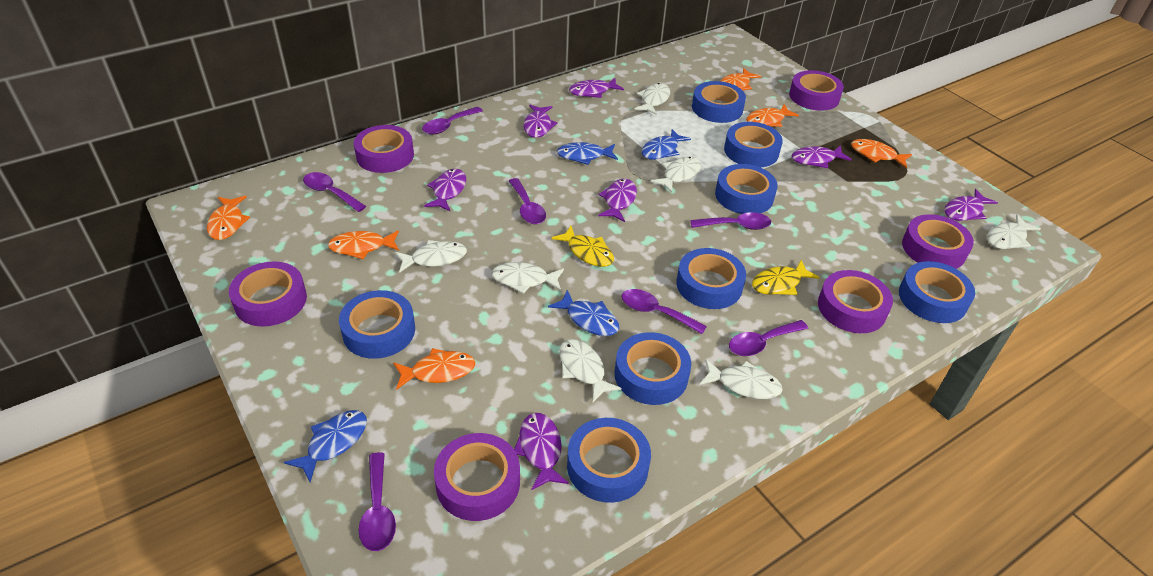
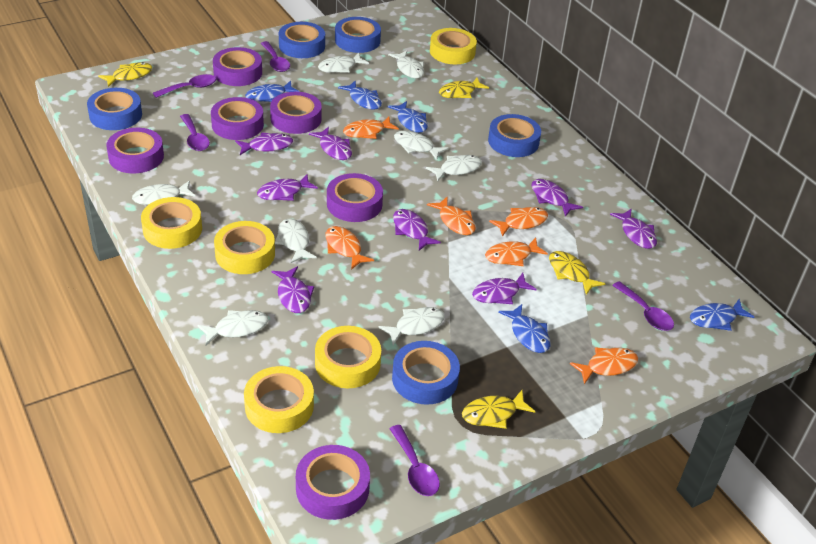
blue fish: [284,410,367,482] [548,290,619,336] [557,142,618,165] [641,129,691,160] = 4 -> [245,80,300,102] [338,80,382,110] [387,101,428,133] [498,304,550,353] [690,299,754,331] = 5
blue tape: [339,290,415,359] [567,418,651,503] [615,332,691,405] [676,248,746,309] [692,81,746,123] [715,164,778,214] [724,122,783,168] [899,261,975,323] = 8 -> [87,88,142,130] [279,22,325,58] [335,17,381,53] [392,341,460,405] [488,114,541,157] = 5
purple fish: [424,169,466,211] [514,413,569,490] [524,105,557,138] [569,78,624,98] [598,179,637,222] [791,145,852,168] [944,189,998,221] = 7 -> [235,132,293,155] [257,174,318,201] [271,266,315,313] [309,127,352,160] [393,209,441,251] [472,273,537,304] [531,179,583,217] [610,209,657,249] = 8
purple spoon: [303,172,366,212] [358,452,396,551] [422,107,483,134] [509,178,546,224] [622,289,707,334] [690,212,771,230] [729,320,808,356] = 7 -> [153,74,216,98] [180,114,210,151] [261,41,290,72] [389,425,440,496] [612,281,674,331] = 5
white fish: [395,240,467,273] [491,262,564,294] [559,339,622,402] [634,83,670,115] [651,156,701,193] [700,359,783,399] [987,215,1041,249] = 7 -> [132,180,196,205] [197,310,268,345] [275,219,317,263] [318,53,369,73] [378,307,445,345] [388,50,424,78] [394,131,449,160] [426,155,482,181] = 8
yellow fish: [551,226,614,267] [752,260,820,295] = 2 -> [98,62,153,87] [439,78,489,98] [462,390,535,429] [549,251,606,295] = 4
yellow tape: none = 0 -> [141,197,202,249] [214,221,275,274] [244,366,314,433] [315,326,381,388] [430,28,477,64] = 5

